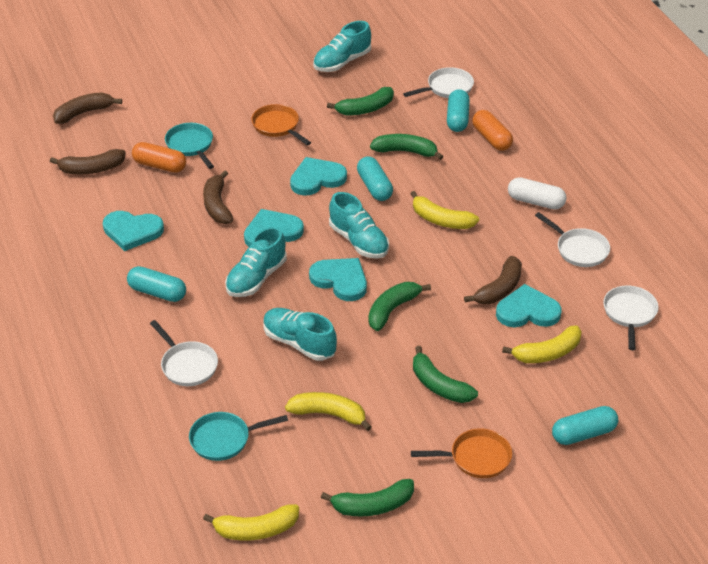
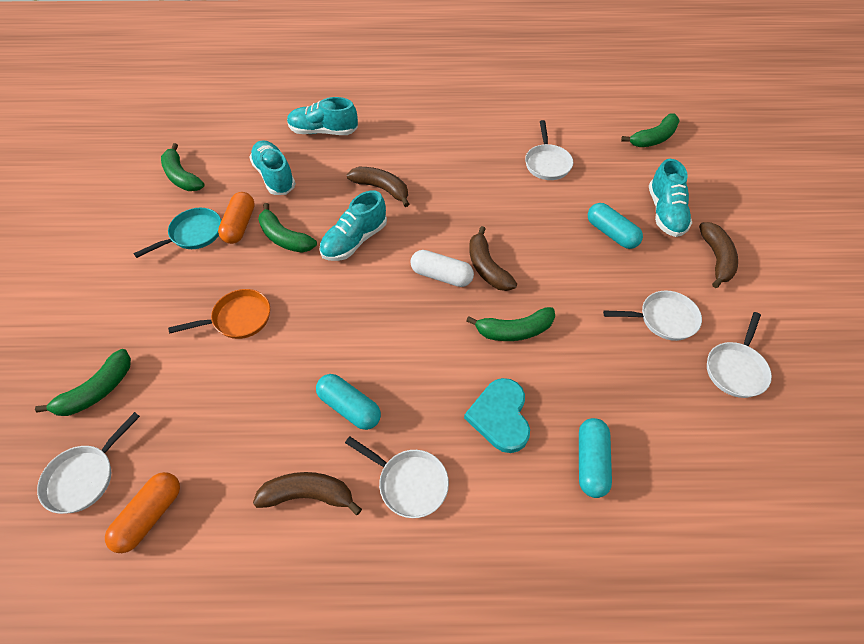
orange pan: [252,104,311,145] [411,428,512,478] = 2 -> [168,289,270,339] = 1
turquoise capsule: [127,266,186,302] [357,156,393,201] [447,89,470,132] [552,406,618,445] = 4 -> [316,374,381,430] [579,418,612,498] [588,203,643,249] = 3
turquoise heart: [103,211,164,251] [244,209,304,247] [290,157,347,196] [309,258,367,301] [496,284,562,327] = 5 -> [464,378,530,453] = 1
turquoise pan: [165,123,214,169] [189,412,288,461] = 2 -> [133,208,221,258] = 1
white pan: [150,320,218,386] [403,67,474,98] [535,212,610,267] [603,285,659,350] = 4 -> [37,412,140,514] [345,436,449,518] [525,120,573,180] [603,291,702,341] [707,312,772,398] = 5
yellow banana: [203,504,299,540] [285,392,372,431] [411,191,479,229] [502,325,582,363] = 4 -> none = 0

